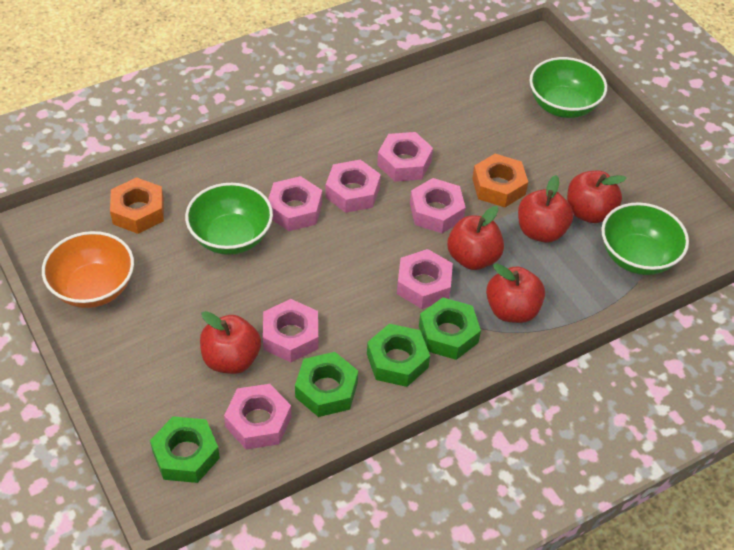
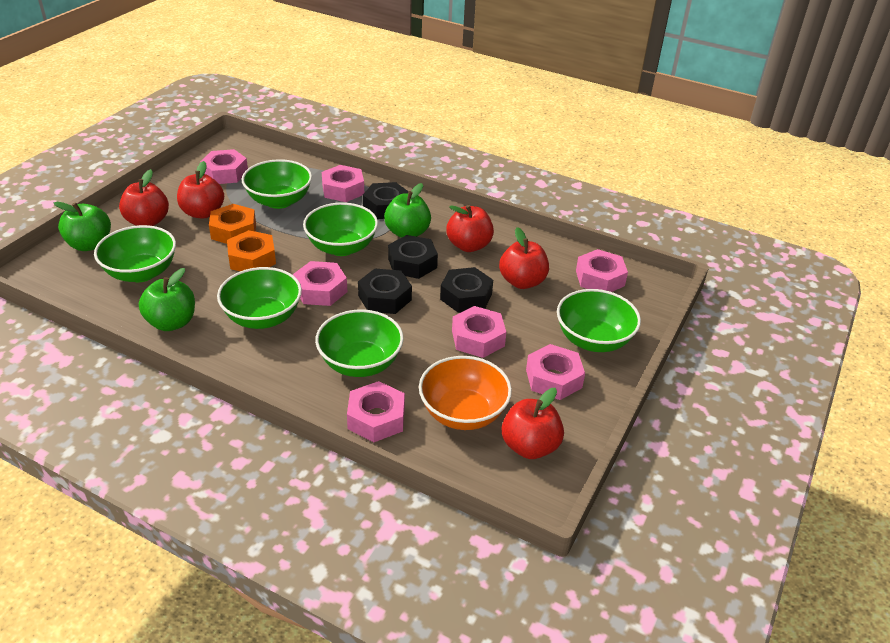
black nut: none = 0 -> [358,269,412,314] [363,182,408,219] [388,235,438,279] [440,267,493,313] = 4
green apple: none = 0 -> [54,202,111,251] [139,268,195,331] [384,183,431,238] = 3
green bowl: [185,183,273,255] [530,57,607,118] [601,202,689,275] = 3 -> [94,225,176,282] [217,267,302,329] [242,159,312,209] [303,202,378,256] [315,309,404,377] [557,289,641,352] = 6
green nut: [150,416,220,483] [295,352,358,417] [367,324,430,387] [419,297,481,360] = 4 -> none = 0

